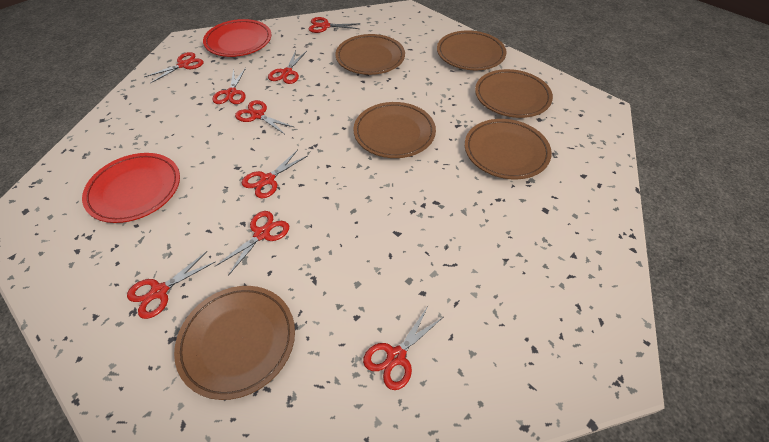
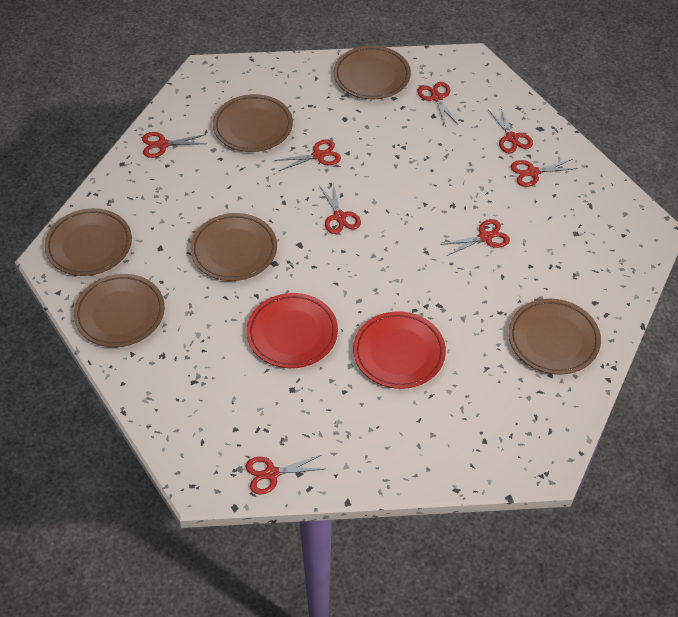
red scissors: [127,251,216,319] [144,52,204,83] [212,68,246,104] [215,211,289,276] [235,100,294,134] [242,150,307,199] [268,50,307,84] [309,17,361,33] [363,306,443,390] = 9 -> [142,132,206,158] [246,455,323,494] [274,140,341,171] [319,183,361,234] [418,82,459,127] [440,219,510,256] [488,107,533,153] [511,159,578,187] = 8

